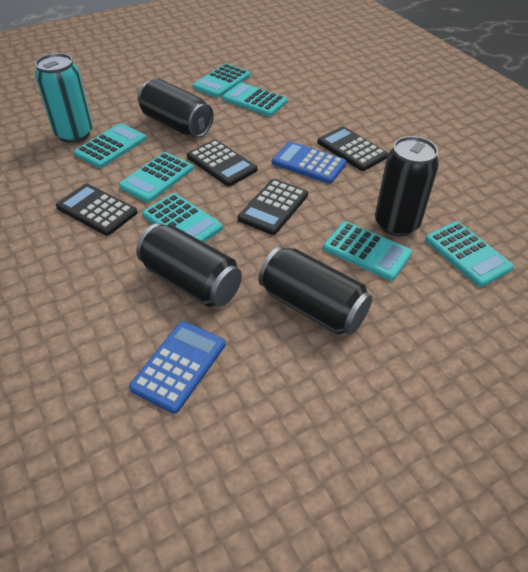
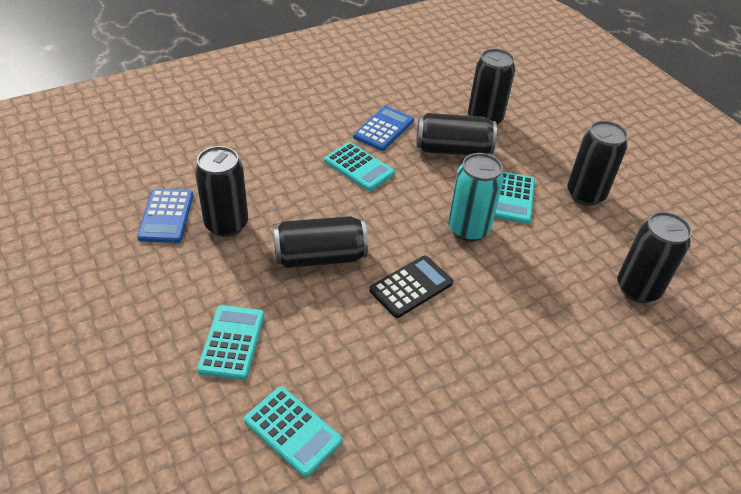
black calculator: [56,184,137,236] [187,139,257,186] [238,179,308,235] [317,126,388,171] = 4 -> [369,255,453,318] = 1
black can: [136,223,242,307] [138,78,214,137] [259,246,372,335] [375,136,439,237] = 4 -> [195,146,248,237] [273,216,368,268] [416,113,497,156] [468,48,515,125] [567,121,628,206] [618,212,692,303] = 6
turquoise calculator: [74,123,146,168] [119,152,194,203] [142,193,223,242] [193,63,251,98] [222,83,288,116] [323,221,412,281] [425,221,514,287] = 7 -> [197,305,264,380] [244,386,343,477] [324,142,395,191] [494,172,535,224] = 4

